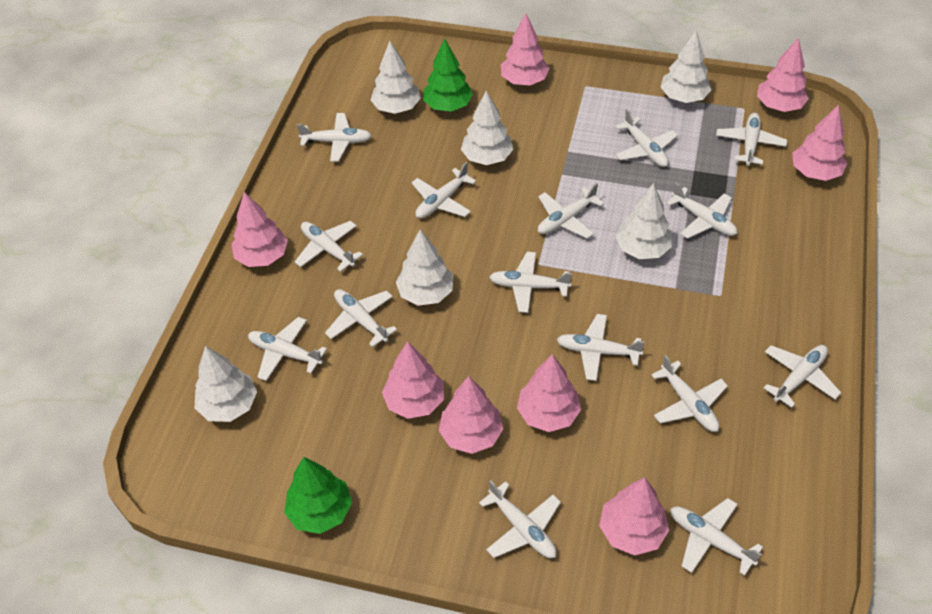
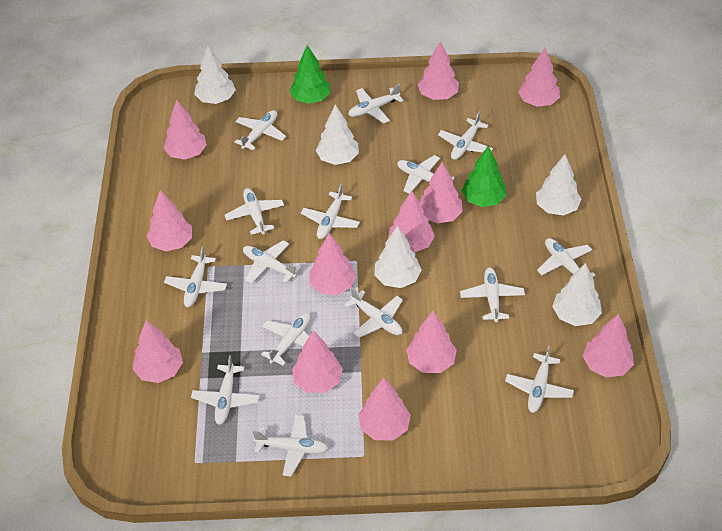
pink tree: [232,192,288,267] [382,341,444,419] [439,376,504,454] [501,13,550,85] [517,354,581,432] [599,478,669,556] [757,37,809,112] [792,105,847,181] = 8 -> [132,320,183,383] [147,190,192,252] [163,100,207,160] [292,330,343,393] [309,233,356,295] [358,378,411,441] [389,191,435,252] [406,311,457,373] [418,41,459,100] [419,162,463,223] [518,48,560,107] [583,314,634,378] = 12
white tree: [195,346,257,422] [371,41,421,114] [396,229,453,306] [461,91,513,165] [615,183,672,259] [661,30,711,103] = 6 -> [194,45,236,104] [316,105,359,165] [374,226,422,288] [536,154,581,215] [552,263,602,326] = 5

